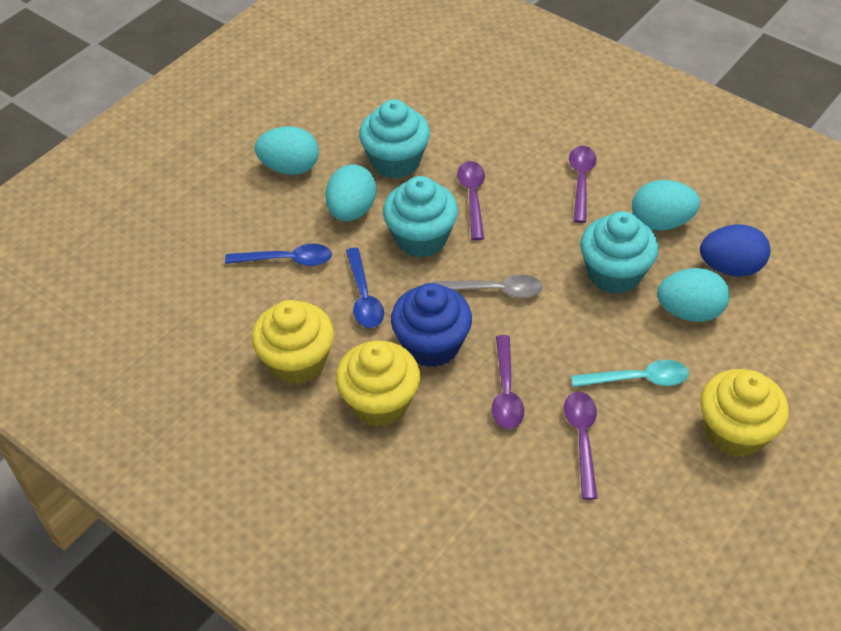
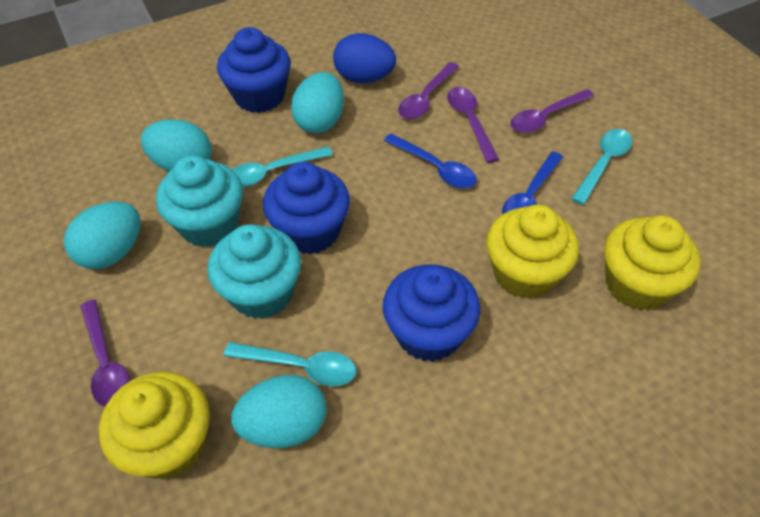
blue cupcake: [391,283,472,367] = 1 -> [217,27,291,113] [263,162,350,254] [383,264,480,362] = 3
grey spoon: [433,275,543,298] = 1 -> none = 0
turquoise cupcake: [359,99,430,179] [383,176,458,257] [580,211,659,294] = 3 -> [156,156,243,247] [208,224,301,319] = 2
turquoise spoon: [571,360,689,387] = 1 -> [224,342,356,386] [232,146,333,187] [571,129,632,205] = 3

